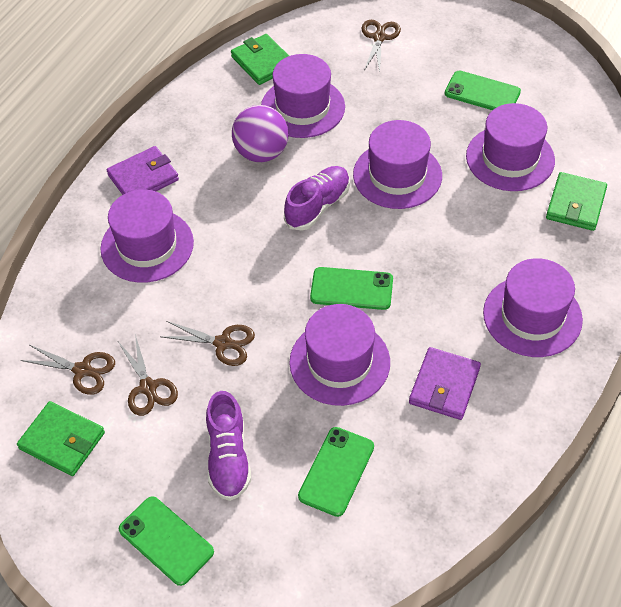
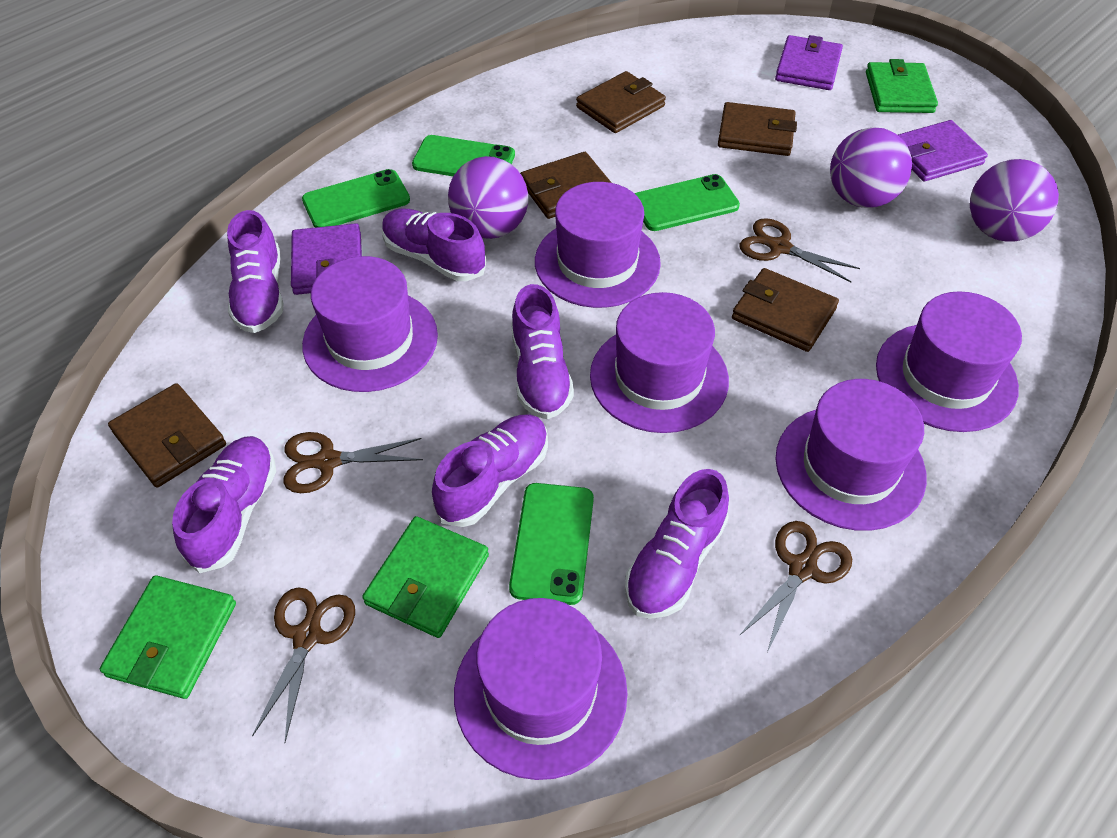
brown wallet: none = 0 -> [108,383,226,487] [520,152,612,219] [576,71,666,133] [718,102,797,156] [732,268,839,352] = 5
purple ball: [232,105,289,162] = 1 -> [448,156,528,239] [830,127,912,208] [970,159,1059,242] = 3
purple shoe: [206,391,251,501] [284,166,350,231] = 2 -> [172,436,276,573] [227,210,283,333] [382,208,486,281] [432,414,548,527] [511,284,574,419] [625,469,729,619] = 6
purple wallet: [107,146,179,195] [409,347,481,420] = 2 -> [291,223,362,295] [775,35,843,90] [898,120,988,181] = 3

